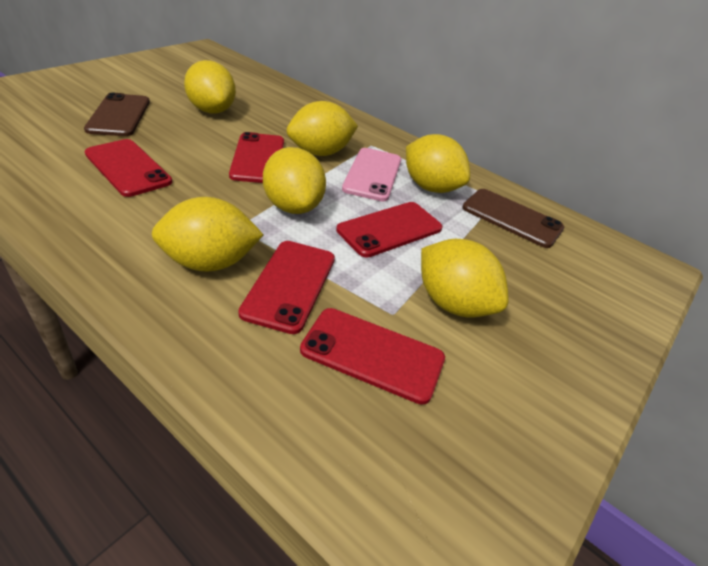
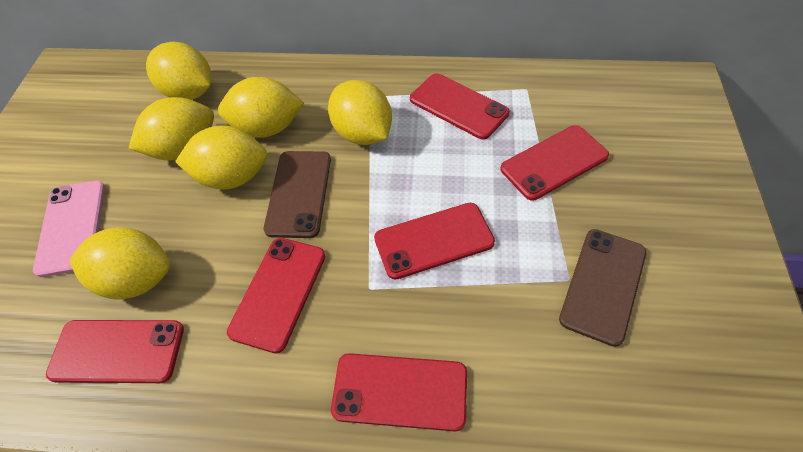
red phone: [84,139,172,197] [229,132,284,183] [238,241,335,334] [300,308,445,405] [336,202,443,258] = 5 -> [46,320,184,383] [227,238,325,353] [331,353,467,431] [374,203,495,280] [410,73,510,140] [500,125,609,201] = 6

